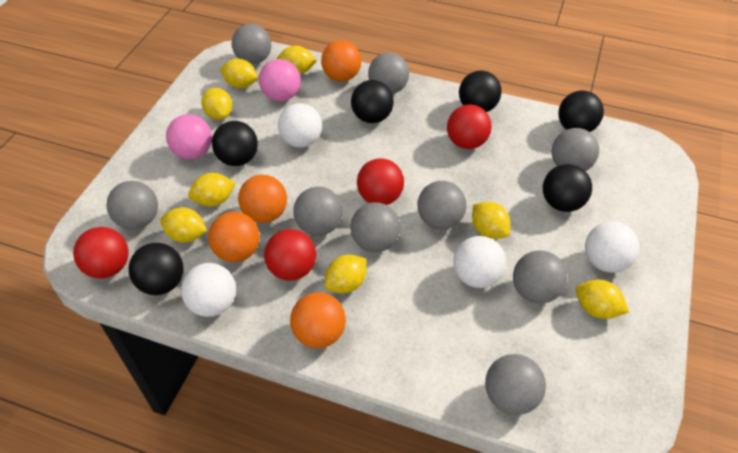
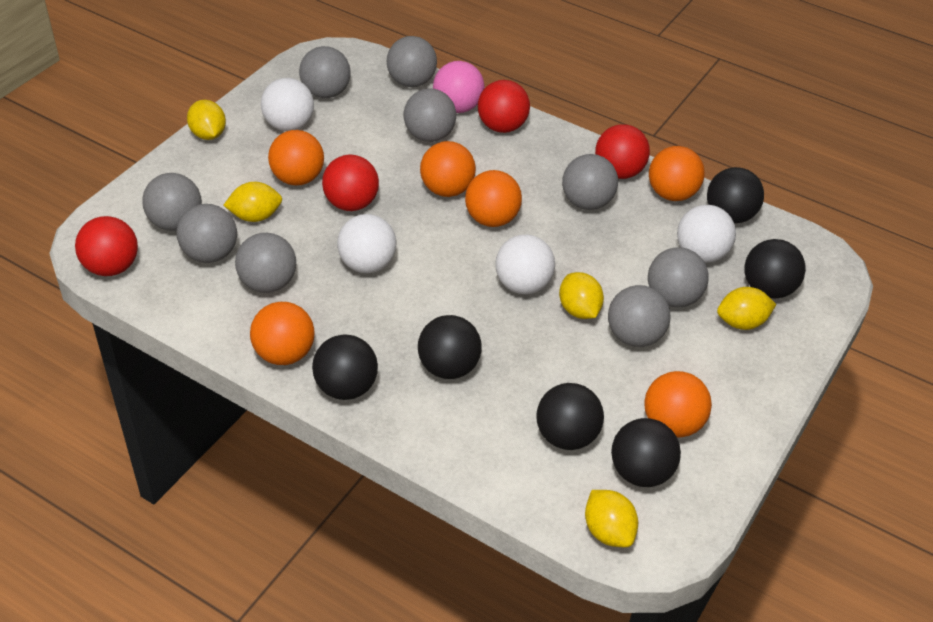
orange ball: [208,212,260,262] [238,175,287,223] [290,292,346,348] [321,40,361,82] = 4 -> [250,302,314,365] [268,130,324,186] [420,141,476,197] [465,170,522,227] [644,371,712,437] [649,146,705,201] = 6
pink ball: [166,114,212,160] [259,59,301,101] = 2 -> [433,61,485,113] = 1
yellow lemon: [160,207,207,243] [188,173,236,207] [201,87,233,120] [220,59,258,88] [277,46,317,74] [325,254,367,294] [472,202,511,239] [576,280,629,319] = 8 -> [187,100,226,140] [223,182,282,222] [559,272,604,319] [585,490,638,547] [717,287,776,330] = 5

